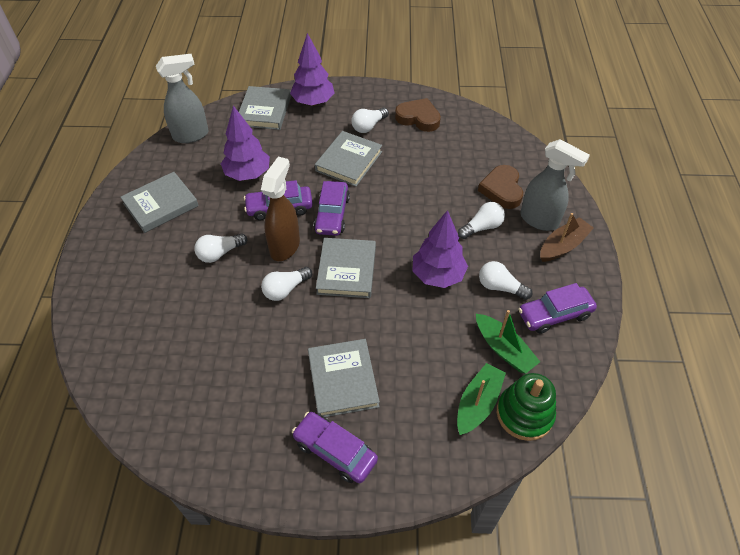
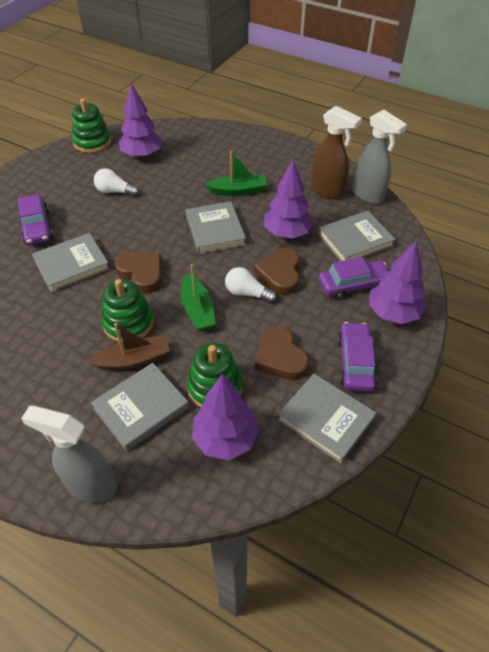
brown heart: [395,98,441,132] [478,165,523,209] = 2 -> [115,252,162,293] [254,248,300,295] [254,326,309,380] = 3
green stacking toy: [497,373,556,441] = 1 -> [72,99,111,153] [101,279,154,342] [187,343,242,407] = 3
purple car: [244,180,313,220] [292,412,378,483] [314,181,350,236] [518,283,597,334] = 4 -> [18,194,53,245] [318,257,389,300] [337,322,377,392] = 3
purple tree: [221,106,270,181] [290,33,335,106] [413,210,468,288] = 3 -> [119,83,163,158] [192,374,259,460] [264,160,314,239] [369,241,426,324] = 4
white light bulb: [194,233,247,263] [261,267,312,301] [351,107,389,133] [458,202,505,239] [479,261,532,300] = 5 -> [94,168,139,196] [225,267,277,303] = 2

